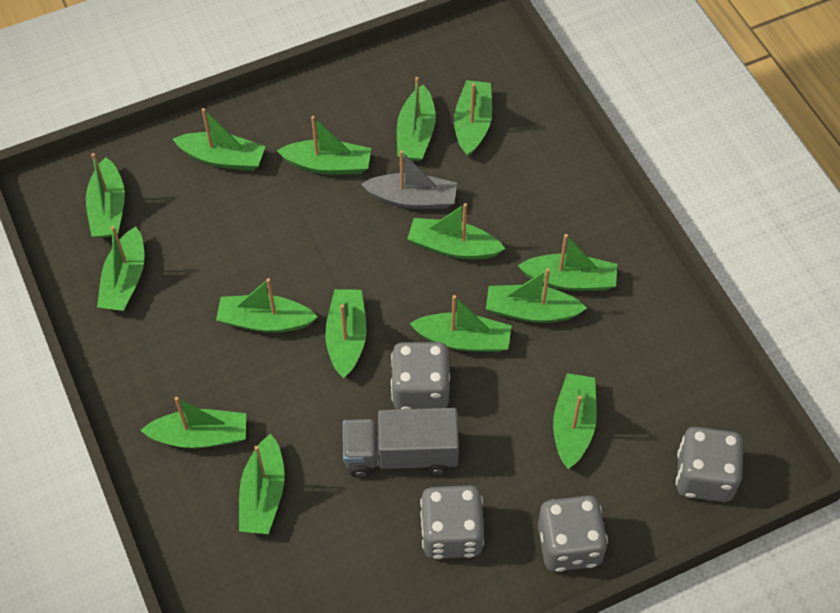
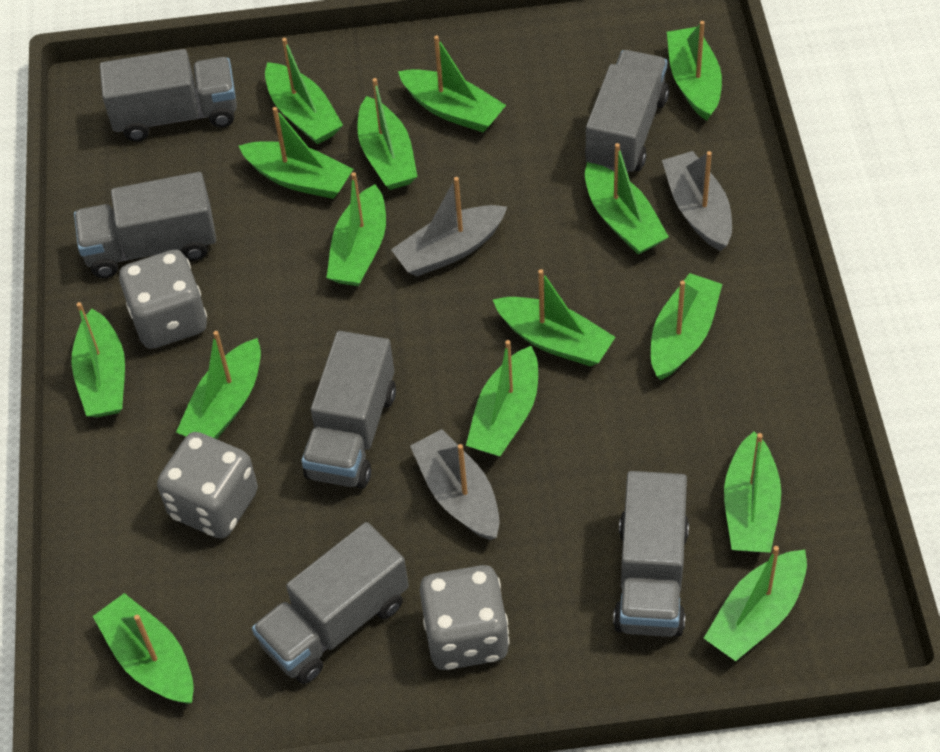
grey boat: [361,150,457,209] = 1 -> [391,177,507,276] [410,429,500,540] [662,151,732,251] = 3
grey dice: [391,342,450,409] [420,485,484,559] [538,495,608,572] [676,427,743,502] = 4 -> [119,250,207,349] [157,432,258,539] [420,565,510,670] = 3
grey truck: [343,408,459,478] = 1 -> [74,172,216,278] [100,49,237,142] [252,522,409,684] [301,331,396,489] [585,50,669,173] [613,471,689,637] = 6

